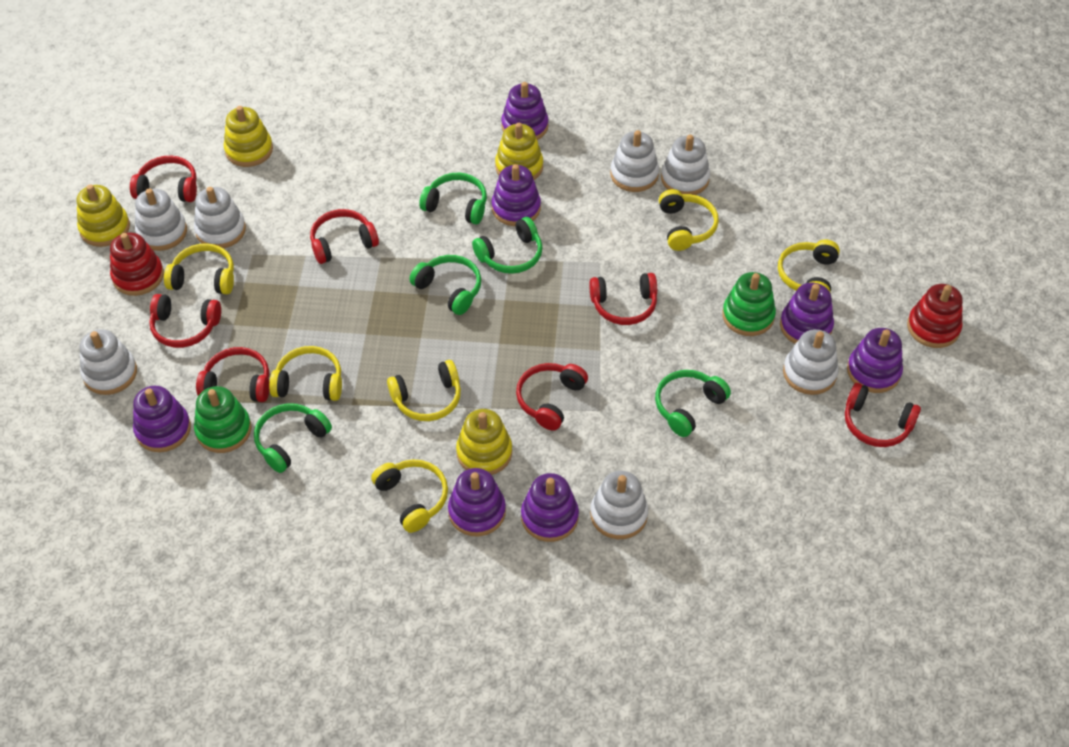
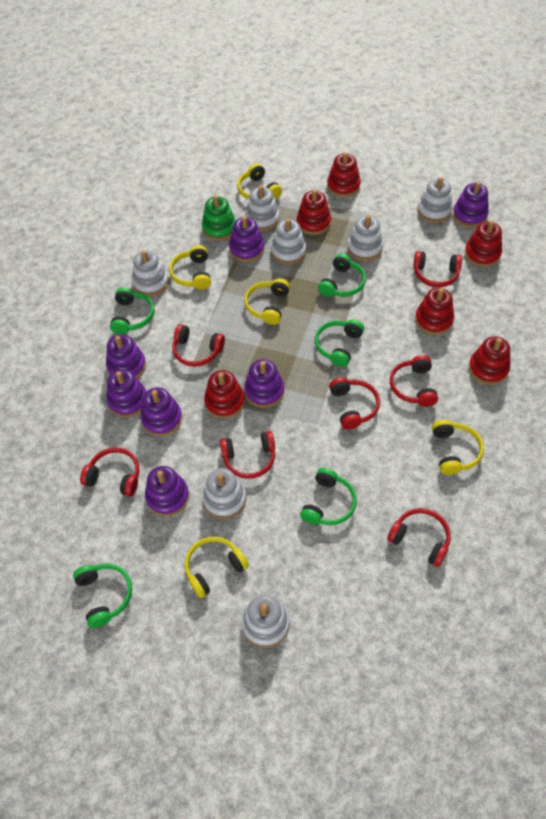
green stacking toy: [194,386,252,453] [722,272,776,336] = 2 -> [202,195,236,241] = 1
red stacking toy: [110,233,164,296] [907,284,963,348] = 2 -> [204,370,245,419] [297,189,331,235] [327,152,361,197] [415,288,454,335] [465,221,502,267] [469,336,510,385] = 6
yellow headphones: [164,244,234,294] [269,346,342,401] [371,459,448,533] [387,360,461,421] [659,189,719,251] [778,240,840,291] = 6 -> [169,245,211,290] [185,537,249,598] [237,163,282,200] [244,278,290,325] [432,419,484,475] = 5
yellow stacking toy: [77,184,130,247] [224,106,273,167] [456,409,512,475] [495,123,543,180] = 4 -> none = 0

